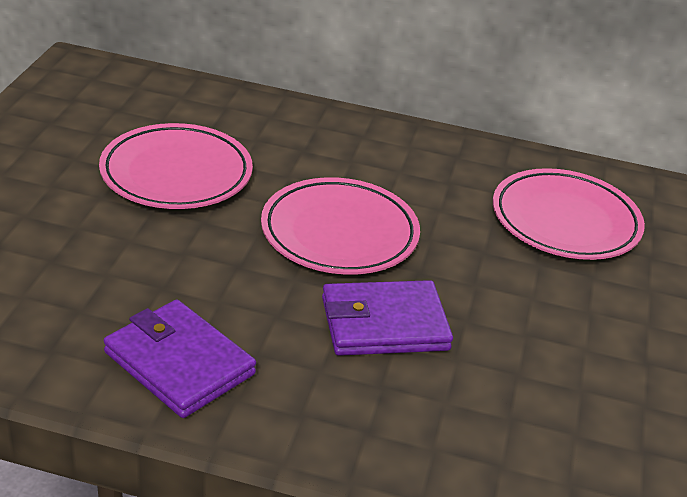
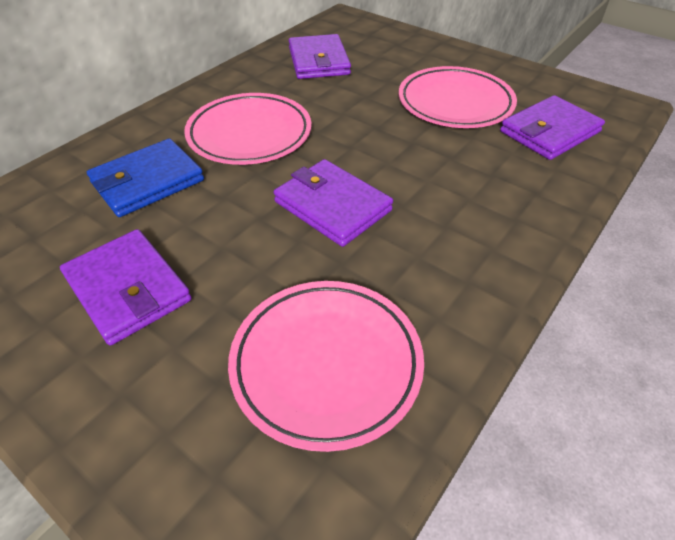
blue wallet: none = 0 -> [87,138,204,217] = 1
purple wallet: [104,300,256,418] [322,280,453,356] = 2 -> [60,229,192,346] [274,159,393,247] [289,34,351,79] [500,95,605,160] = 4

